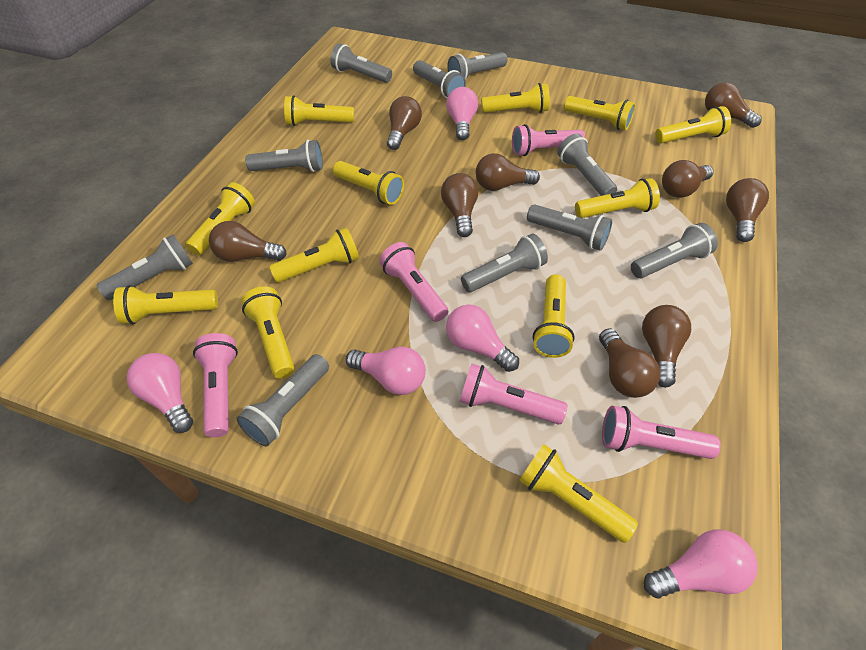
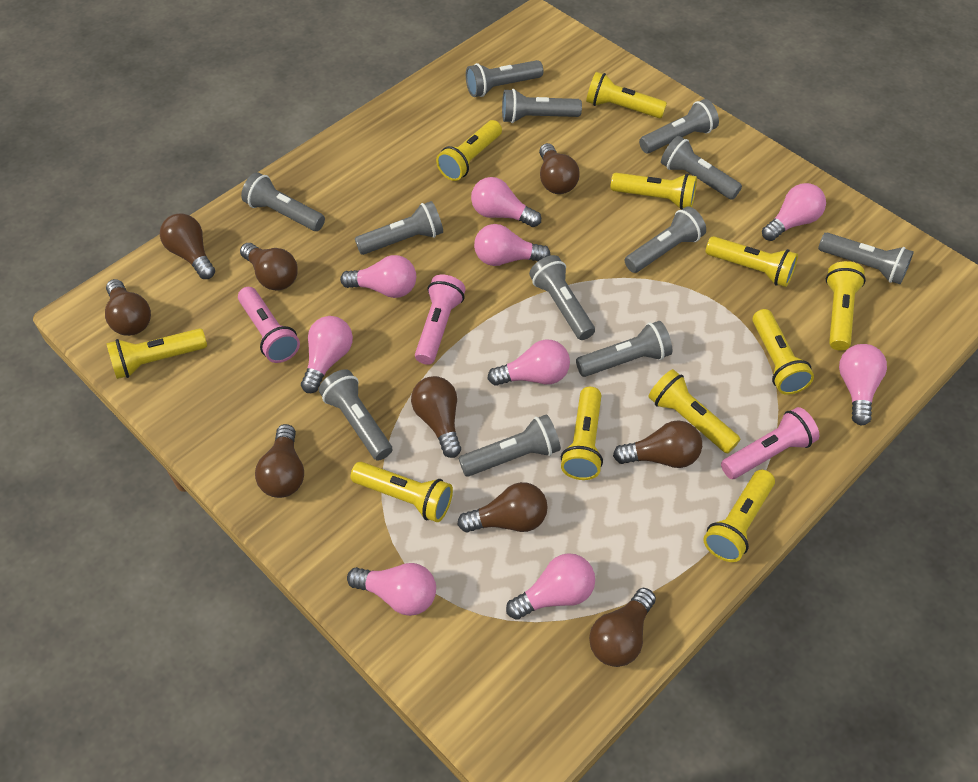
grey flashlight: [96,234,193,300] [237,354,329,446] [245,140,323,172] [331,43,392,83] [413,60,466,98] [447,52,507,80] [461,234,548,292] [527,205,612,251] [557,134,617,196] [631,223,718,278] = 10 -> [241,172,325,231] [319,369,392,461] [355,201,443,255] [459,414,561,477] [466,60,543,97] [502,89,582,123] [529,255,595,340] [576,321,672,377] [625,206,706,273] [639,99,719,153] [661,136,742,200] [818,233,914,284] = 12
pink flashlight: [193,333,238,438] [379,242,448,322] [460,364,568,424] [512,124,585,156] [602,406,721,459] = 5 -> [238,287,300,363] [415,275,466,365] [721,407,819,479] = 3
pink light bulb: [127,353,193,433] [346,347,426,395] [446,87,478,140] [446,305,519,372] [644,530,758,598] = 5 -> [301,316,353,393] [340,255,416,298] [347,563,436,616] [471,177,541,227] [474,224,550,266] [488,339,570,386] [506,553,595,620] [762,183,826,241] [839,344,887,426] = 9
yellow flashlight: [113,285,218,324] [186,182,255,255] [241,286,295,379] [269,228,359,283] [284,95,354,126] [333,161,404,205] [481,83,550,113] [519,444,638,543] [533,274,575,358] [564,96,635,130] [575,178,660,218] [655,106,731,144] = 12 -> [106,328,207,379] [351,462,453,522] [436,120,502,181] [561,387,603,480] [586,72,667,118] [611,173,697,209] [648,369,741,454] [703,470,775,562] [706,236,798,287] [752,309,814,395] [826,261,866,351] = 11

